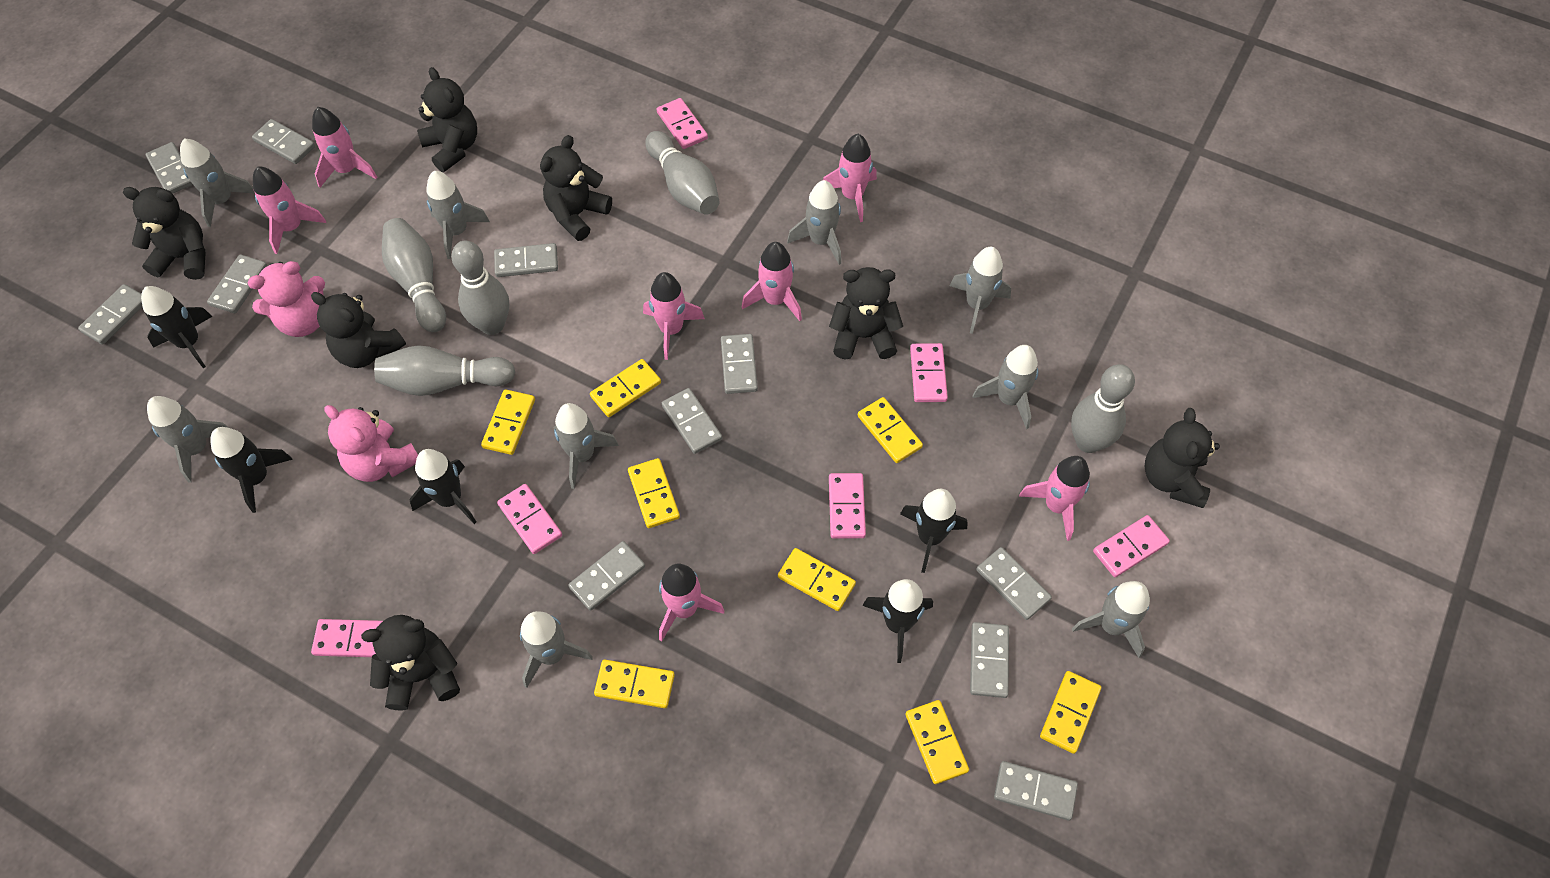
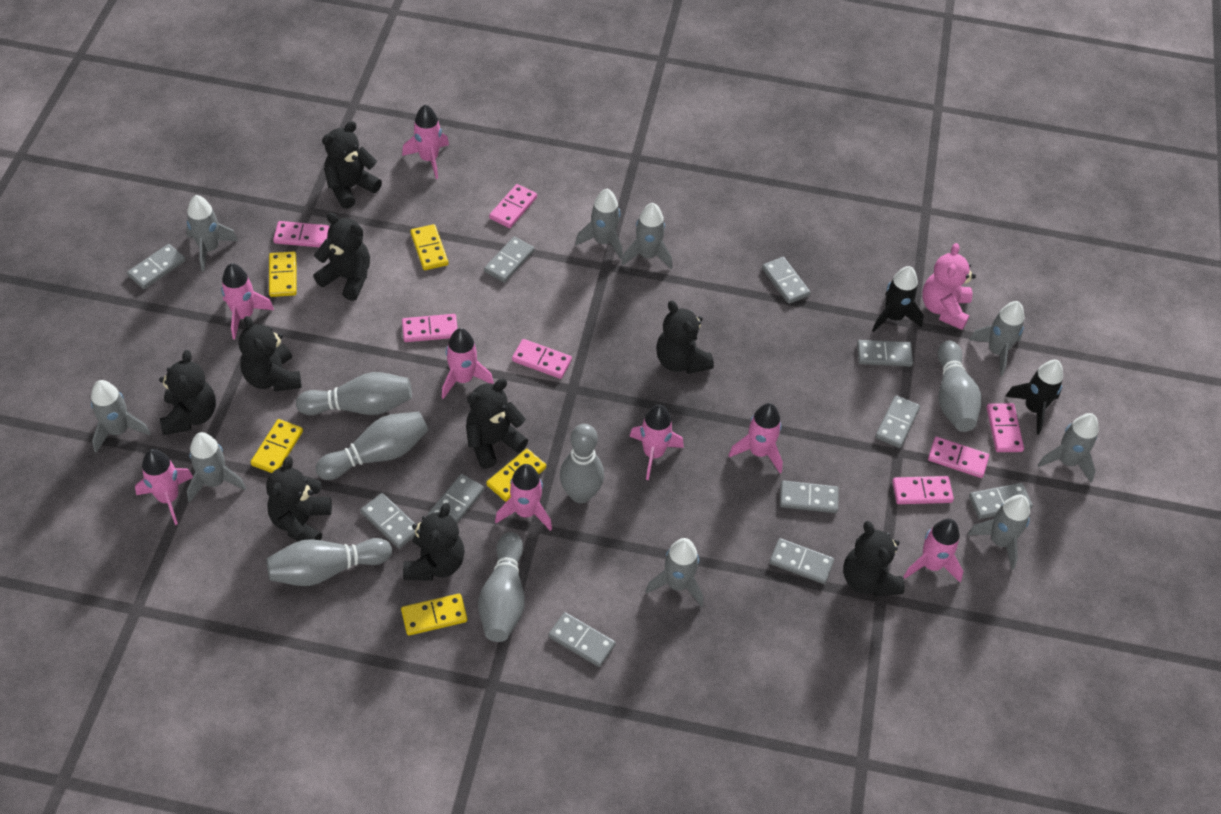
black rocket: [141,286,213,368] [210,427,293,513] [410,449,476,524] [862,579,933,663] [900,489,968,573] = 5 -> [872,266,924,332] [1005,360,1063,434] = 2
black teddy bear: [123,187,206,280] [311,292,406,368] [361,615,460,711] [417,67,477,172] [540,135,612,241] [829,267,903,359] [1144,408,1220,508] = 7 -> [159,350,216,435] [239,316,302,392] [266,456,332,541] [313,213,370,301] [322,121,382,209] [403,503,465,581] [466,379,528,469] [656,301,714,374] [843,521,905,597] = 9
grey bowling pin: [374,345,515,396] [382,218,446,332] [451,241,509,335] [645,131,720,215] [1071,364,1135,453] = 5 -> [266,538,392,586] [296,372,412,415] [316,412,428,480] [478,532,525,642] [560,424,604,503] [938,341,982,432] = 6
pink domino: [311,619,383,657] [497,484,562,554] [656,98,708,149] [829,473,866,539] [910,343,948,402] [1093,515,1170,577] = 6 -> [273,221,329,247] [402,314,458,342] [489,184,537,228] [512,339,572,379] [892,476,954,504] [928,437,989,478] [987,403,1024,452] = 7
pink rocket: [253,166,326,254] [312,107,377,188] [643,272,705,360] [659,564,724,642] [742,242,802,321] [823,134,877,222] [1019,456,1090,541] = 7 -> [135,449,193,525] [221,263,274,339] [402,105,449,179] [442,328,494,399] [495,464,552,531] [629,404,684,480] [728,403,783,473] [903,519,963,582] = 8
pink teddy bear: [248,261,325,337] [325,405,418,482] = 2 -> [922,243,976,330] = 1
yellow domino: [481,389,535,455] [590,359,661,417] [594,660,675,708] [628,458,680,528] [778,548,856,611] [858,397,923,463] [905,700,969,784] [1040,671,1101,754] = 8 -> [251,419,303,473] [269,252,297,297] [401,594,467,636] [410,224,448,270] [486,449,546,501] = 5

